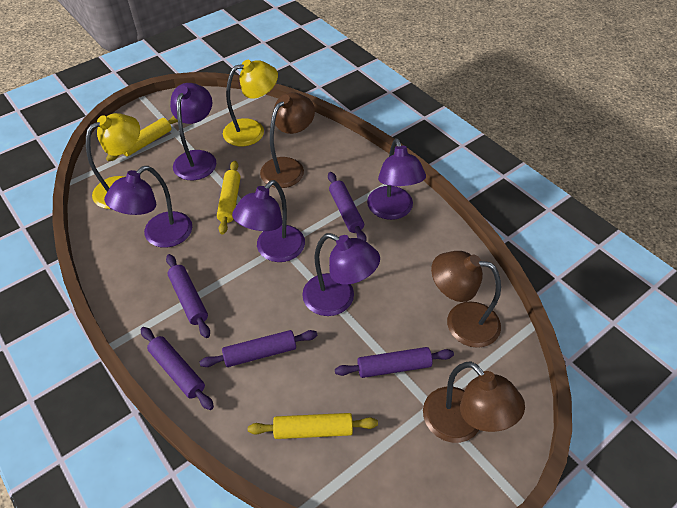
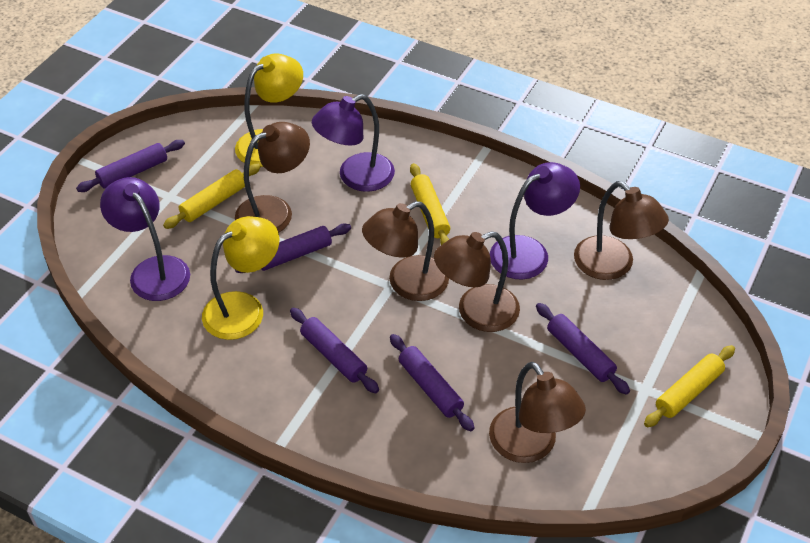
brown lamp: [260,92,315,188] [423,361,525,443] [431,251,501,348] = 3 -> [235,122,310,233] [362,201,449,301] [434,231,520,332] [489,362,586,463] [574,181,669,280] = 5
purple lamp: [104,166,192,248] [170,83,216,180] [232,180,305,262] [302,233,380,316] [367,138,426,220] = 5 -> [100,177,190,301] [312,94,395,192] [490,162,580,280] = 3

